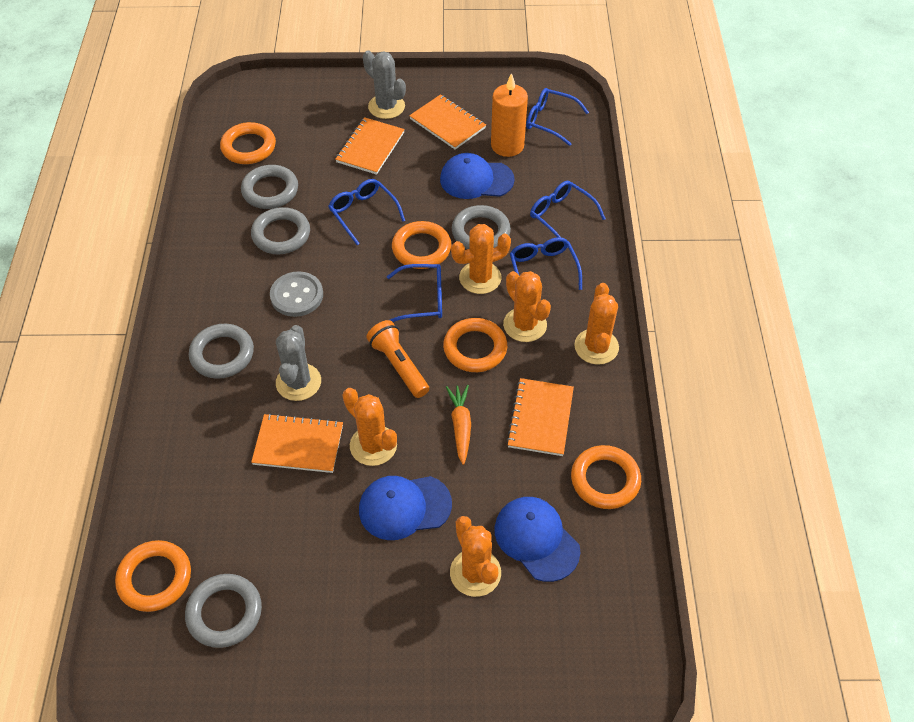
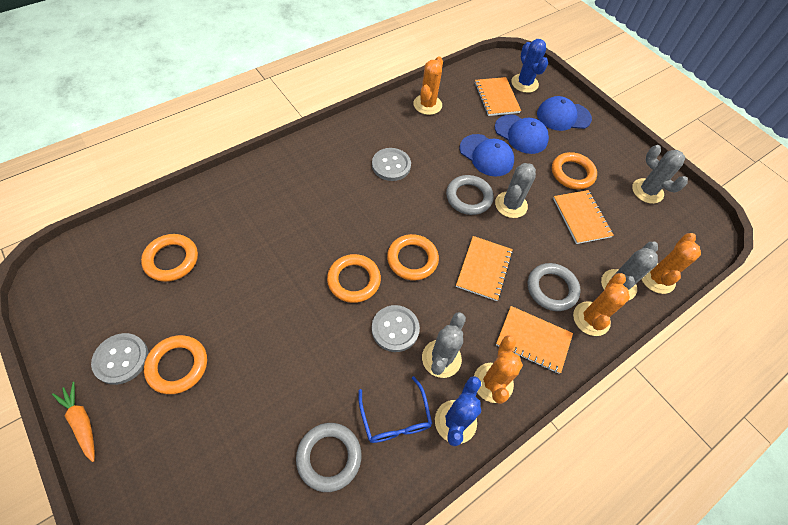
blue cactus: none = 0 -> [435,376,481,446] [511,39,548,93] = 2
blue glasses: [328,179,405,245] [387,264,442,322] [510,237,582,290] [526,88,589,146] [530,181,606,237] = 5 -> [358,376,432,443] = 1
grey button: [270,271,323,317] = 1 -> [91,333,148,385] [372,148,411,181] [372,305,420,352] = 3
grey cactus: [276,325,321,401] [363,50,406,119] = 2 -> [422,312,466,378] [495,163,536,218] [601,242,658,300] [632,145,688,204] = 4
grey ring: [185,574,262,648] [189,324,254,379] [241,165,298,209] [251,207,310,254] [452,205,511,249] = 5 -> [296,423,362,492] [446,175,494,215] [528,263,581,311] = 3
orange cactus: [342,388,397,466] [450,516,501,597] [451,224,511,294] [503,271,551,342] [574,283,619,365] = 5 -> [413,56,443,115] [474,335,523,404] [573,273,630,336] [641,233,701,294] = 4
orange candle: [491,73,528,157] = 1 -> none = 0
orange flashlight: [366,320,429,398] = 1 -> none = 0

